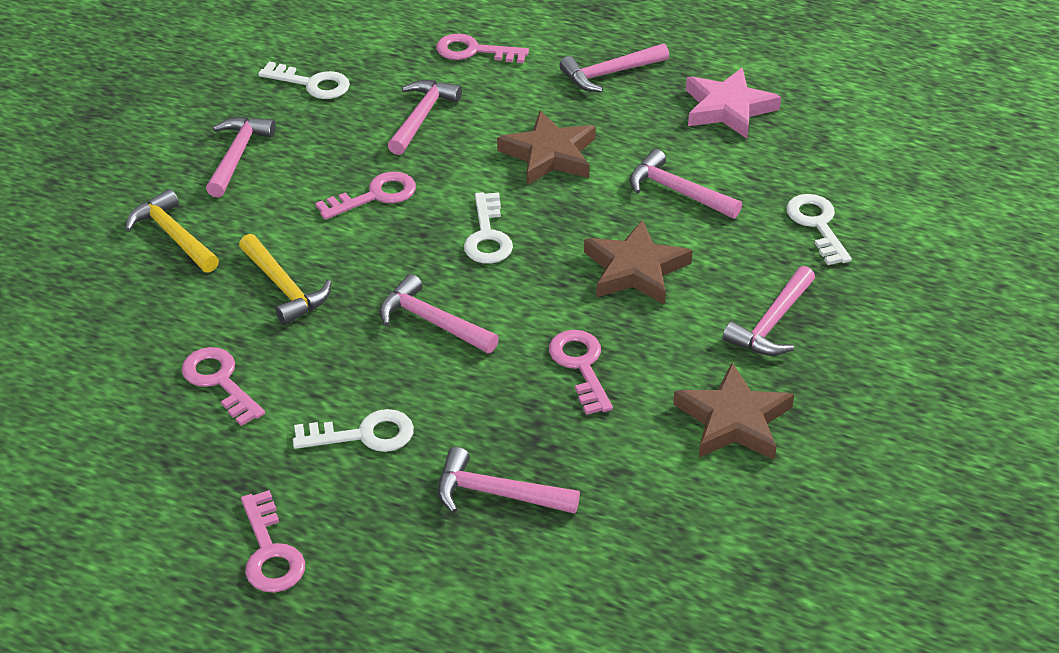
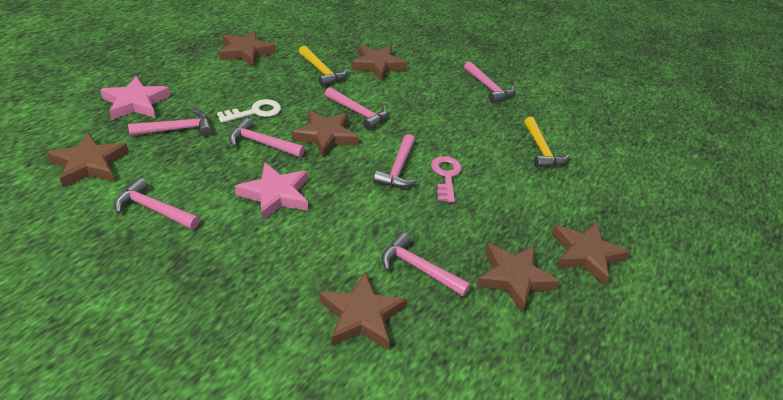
brown star: [497,111,596,185] [584,220,693,305] [673,363,794,460] = 3 -> [47,132,129,188] [219,31,276,67] [292,110,359,158] [319,272,407,350] [351,45,407,81] [476,243,560,312] [552,222,630,286] = 7
pink key: [182,347,265,426] [241,490,305,593] [315,171,416,220] [436,34,529,63] [549,330,613,415] = 5 -> [431,156,462,203] = 1
pink star: [686,68,781,139] = 1 -> [100,76,170,120] [235,163,308,221] = 2
white key: [258,62,350,99] [293,409,414,452] [464,192,513,264] [786,194,852,265] = 4 -> [217,99,281,123] = 1

